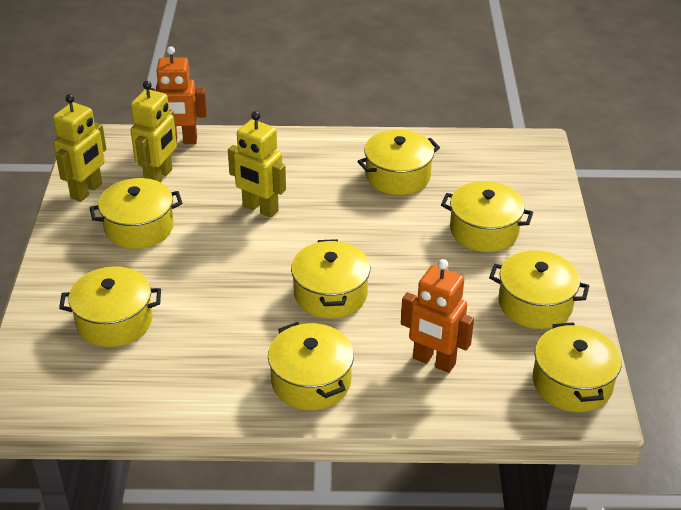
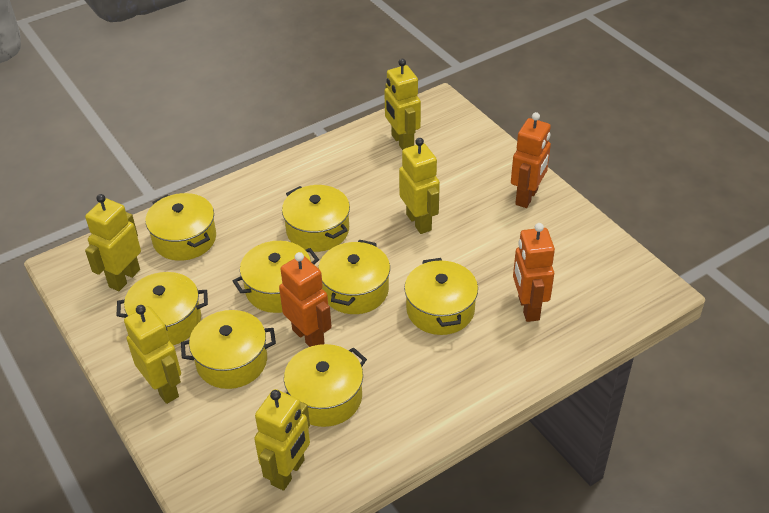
orange robot: [149,46,207,144] [401,259,474,373] = 2 -> [279,252,332,347] [511,112,551,208] [513,223,555,322] = 3
yellow robot: [53,94,106,202] [130,81,177,182] [228,111,286,218] = 3 -> [85,194,141,291] [124,305,181,404] [254,389,310,490] [384,59,421,150] [399,138,440,234] = 5

